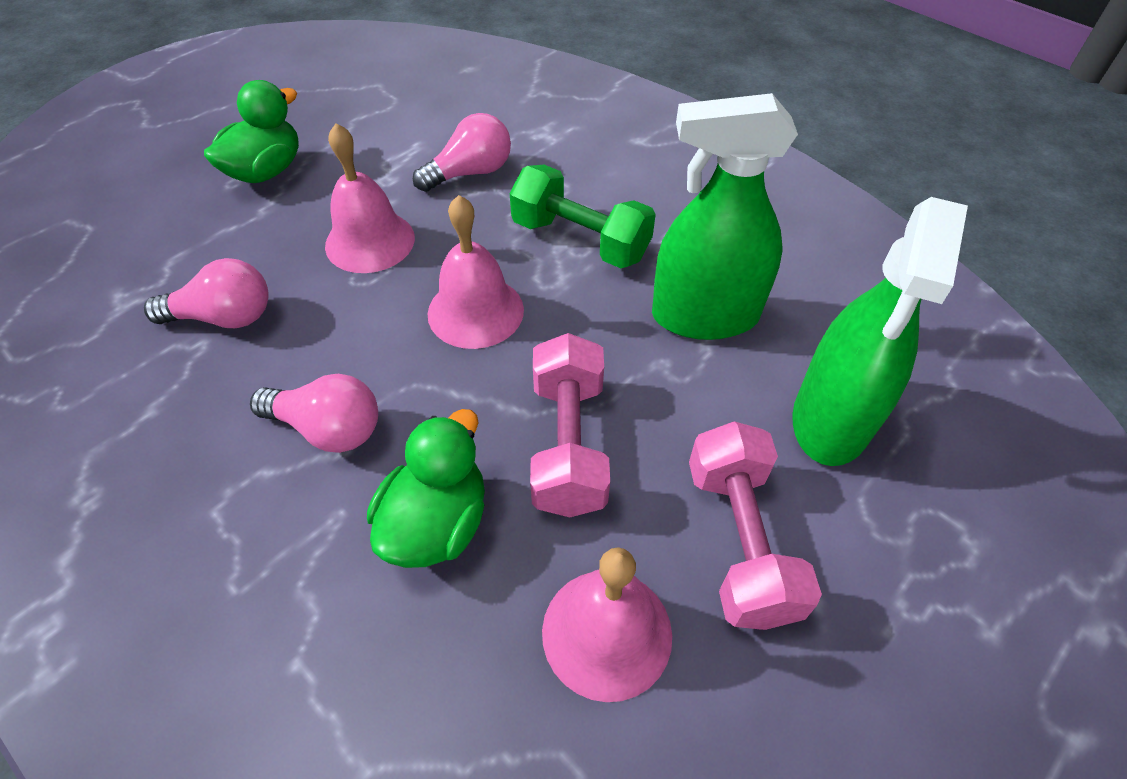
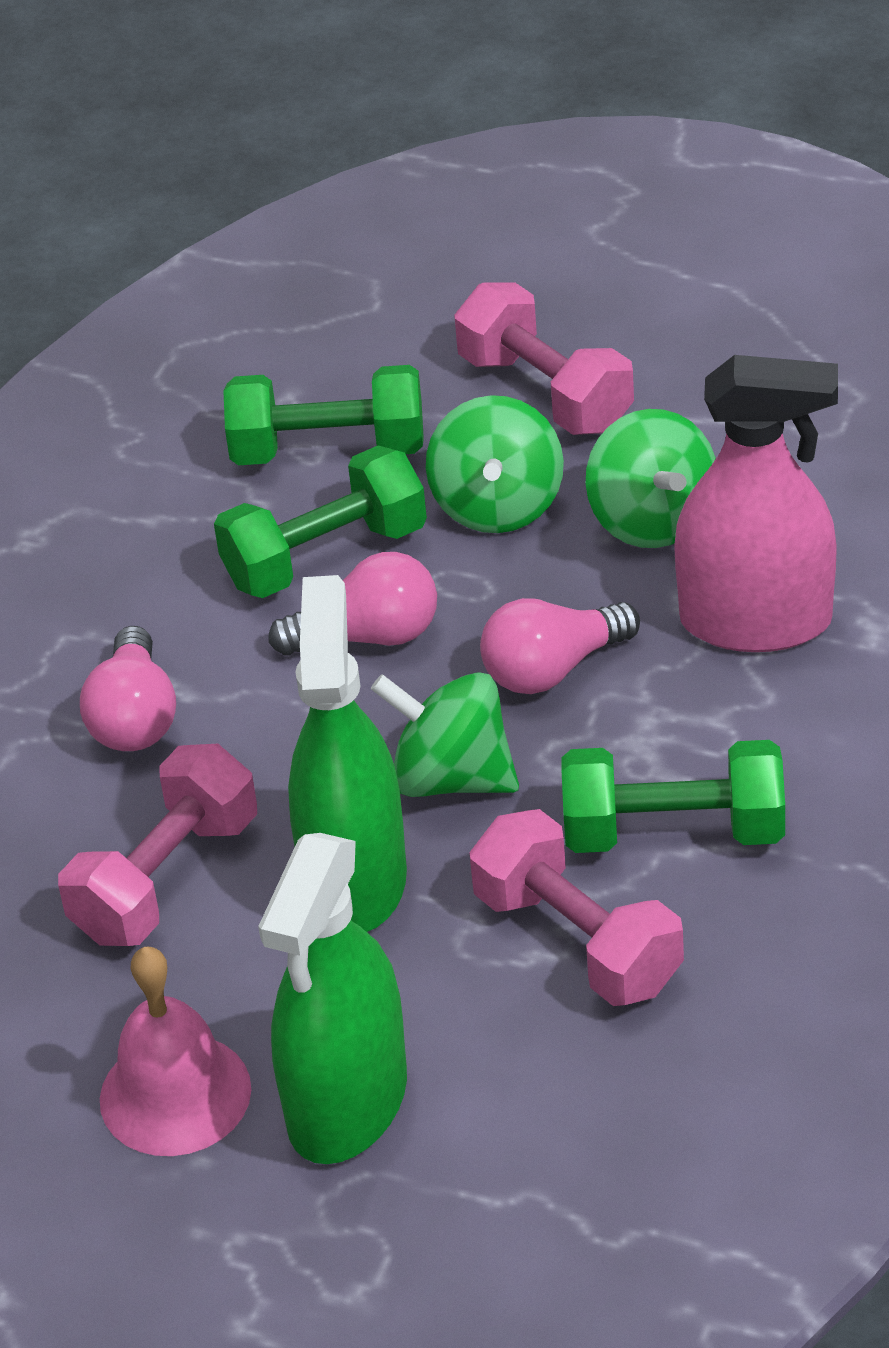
green duck: [204,80,299,183] [367,409,485,568] = 2 -> none = 0
green dumbbell: [510,165,656,268] = 1 -> [214,446,427,598] [223,365,424,465] [562,740,785,853] = 3
green spinning top: none = 0 -> [371,673,519,797] [426,395,564,533] [586,409,716,548] = 3
pink bell: [325,123,415,273] [428,195,524,349] [542,547,672,702] = 3 -> [100,946,251,1156] = 1
pink dumbbell: [530,333,610,517] [689,421,822,630] = 2 -> [58,744,257,946] [454,282,634,435] [469,809,684,1006] = 3
pink spray bottle: none = 0 -> [674,355,838,652] = 1

